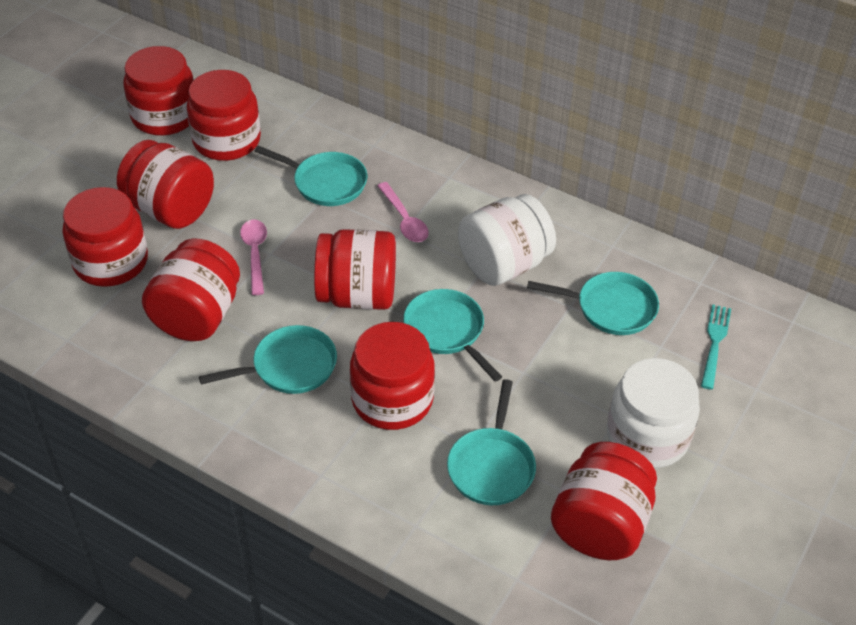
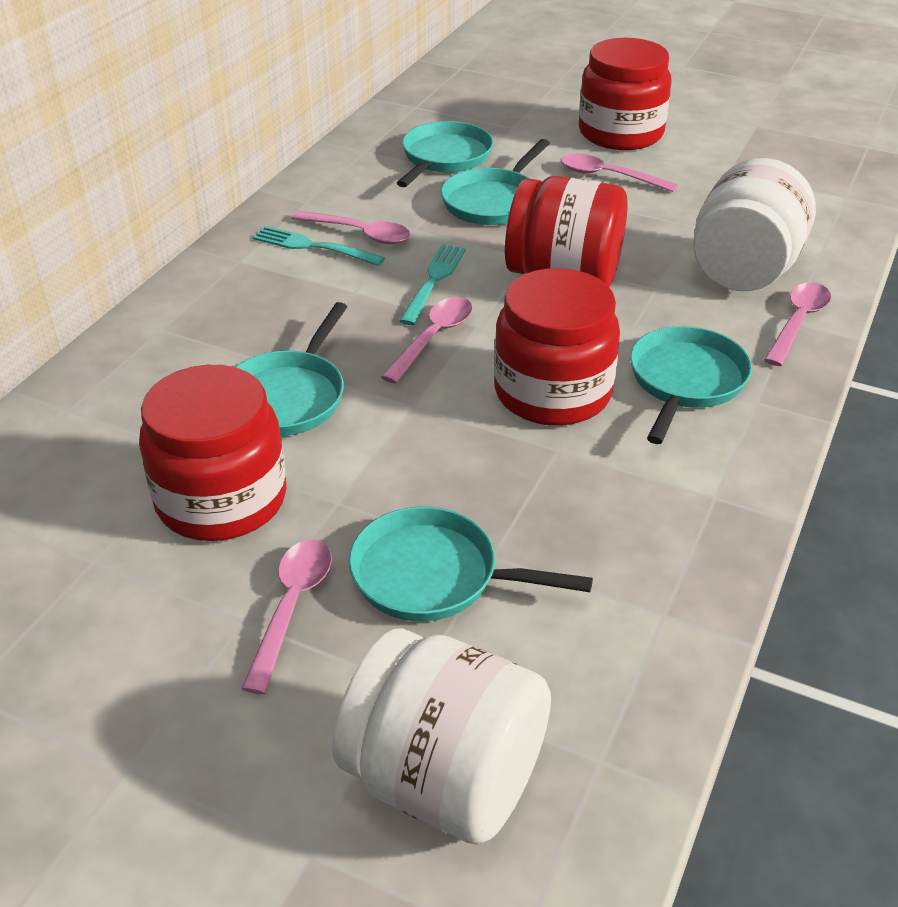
pink spoon: [240,220,267,295] [377,182,429,242] = 2 -> [241,540,332,694] [292,211,411,244] [381,297,473,384] [561,153,678,192] [764,282,831,366] = 5
red jar: [62,187,148,287] [117,140,214,229] [123,46,193,136] [142,239,240,341] [187,70,261,161] [314,229,396,310] [350,322,435,430] [551,442,657,560] = 8 -> [139,365,287,541] [494,268,620,426] [505,176,627,287] [579,38,671,150] = 4
turquoise fork: [701,304,731,390] = 1 -> [253,226,385,266] [399,244,466,325] = 2

